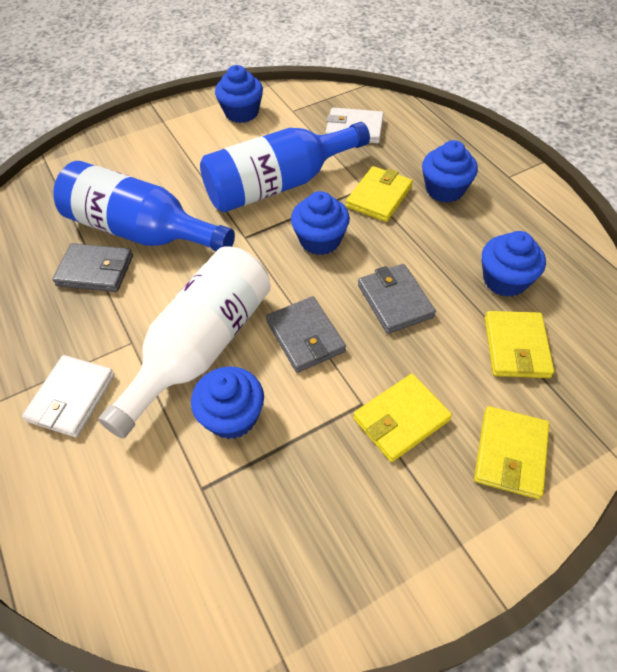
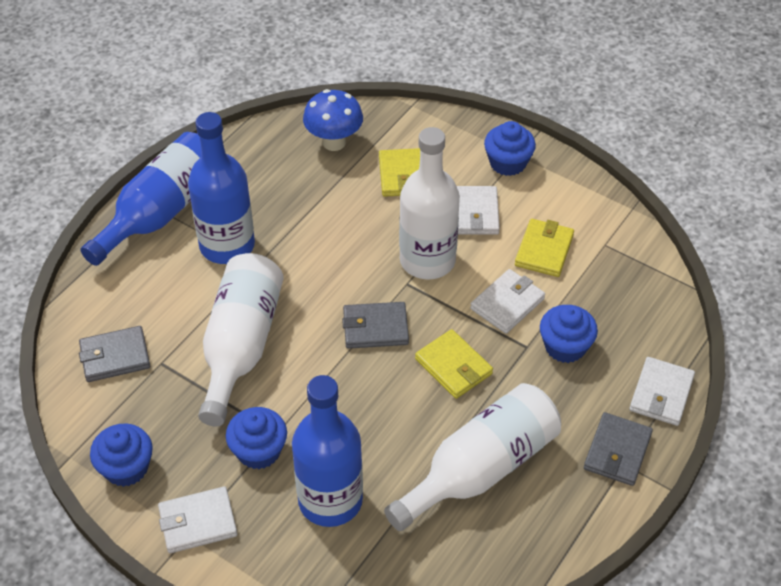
blue bottle: [53,161,235,251] [200,122,370,212] = 2 -> [80,132,202,266] [188,112,255,264] [292,375,363,527] = 3
blue cupcake: [191,366,264,439] [215,65,263,123] [291,191,350,255] [422,140,478,203] [481,231,546,297] = 5 -> [90,424,153,487] [226,407,287,469] [484,121,536,176] [540,305,598,363] = 4
blue mushroom: none = 0 -> [303,89,363,151] = 1
white bottle: [98,246,271,439] = 1 -> [198,253,284,426] [384,383,561,531] [399,127,460,280] = 3
white wallet: [22,355,115,437] [325,108,384,143] = 2 -> [158,486,238,553] [457,186,500,235] [470,269,545,334] [629,357,695,426] = 4
yellow wallet: [346,166,413,222] [353,374,452,462] [474,406,549,499] [485,311,554,378] = 4 -> [379,148,420,197] [415,329,493,399] [515,219,574,277] = 3

